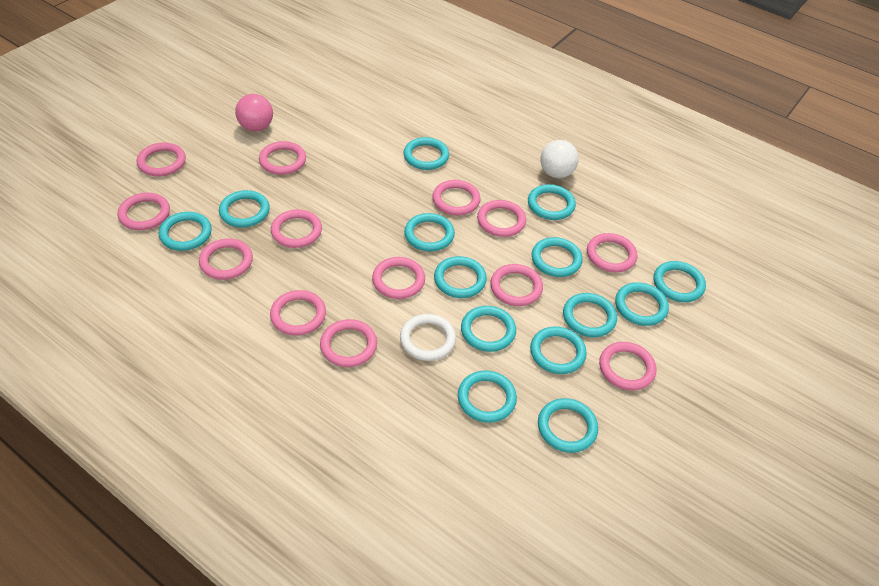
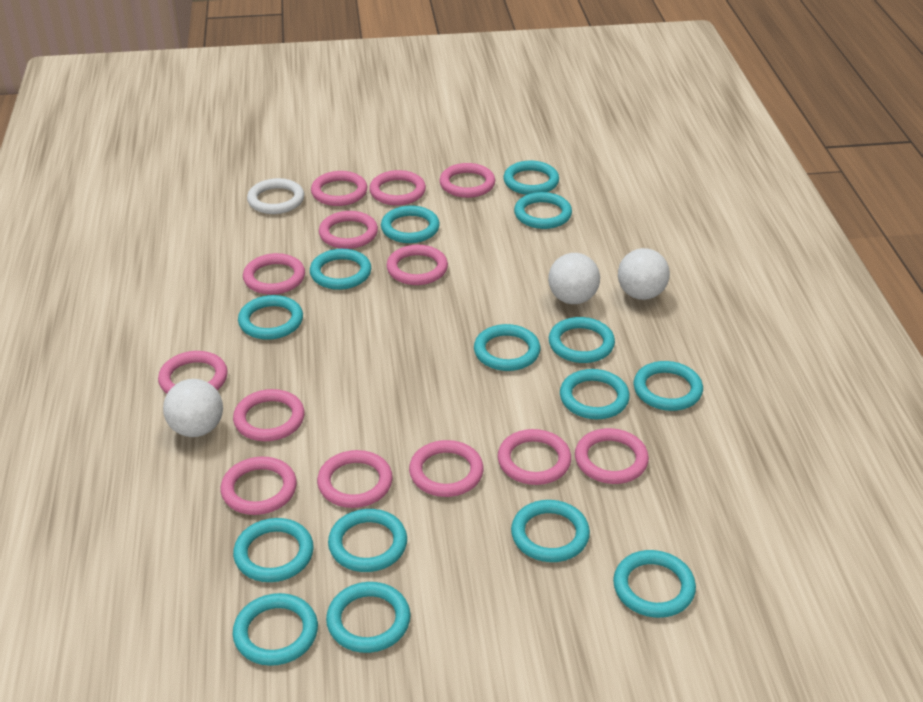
pink ball: [235,94,273,131] = 1 -> none = 0
turquoise ring: [159,212,212,251] [219,190,270,228] [404,137,449,170] [404,213,455,251] [434,256,487,298] [458,370,517,423] [461,306,516,352] [528,184,576,220] [530,326,587,374] [532,237,583,277] [538,398,598,453] [563,293,617,337] [615,282,669,326] [654,261,706,302] = 14 -> [232,593,318,666] [233,518,314,582] [238,295,303,340] [310,249,371,290] [326,582,411,653] [328,509,407,572] [381,206,440,243] [474,324,540,371] [503,161,559,195] [511,500,590,562] [514,192,572,229] [549,317,615,363] [560,369,630,419] [613,550,696,618] [633,361,703,411] = 15
white ball: [540,140,579,178] = 1 -> [163,379,223,437] [548,253,600,304] [618,248,670,300] = 3

